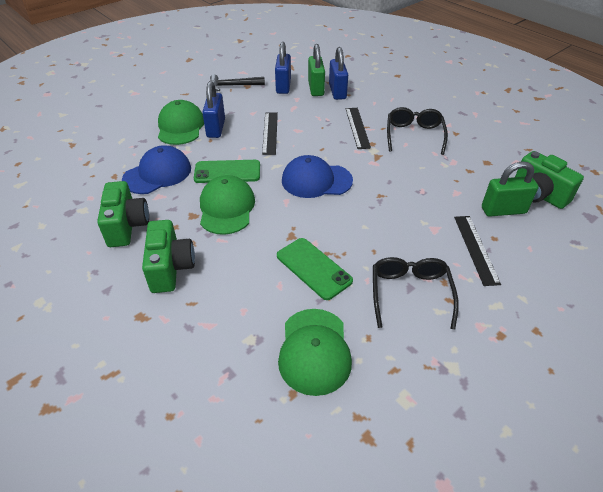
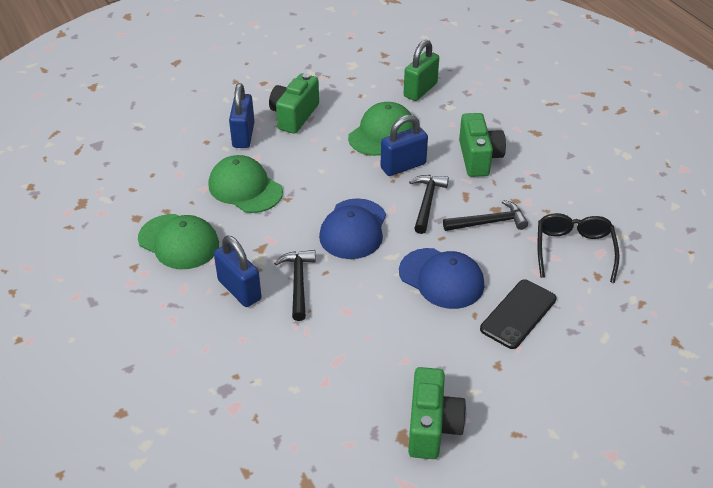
black glasses: [373,257,459,330] [387,107,448,155] = 2 -> [538,213,620,283] = 1
black hammer: [210,74,265,91] = 1 -> [274,250,316,321] [409,175,449,234] [443,200,528,231] = 3
black phone: none = 0 -> [480,280,557,349] = 1
black ruler: [262,112,278,155] [346,108,371,149] [454,216,501,286] = 3 -> none = 0
green padlock: [308,44,325,96] [482,161,539,217] = 2 -> [404,40,439,101] = 1
green phone: [194,160,260,183] [277,238,353,300] = 2 -> none = 0

